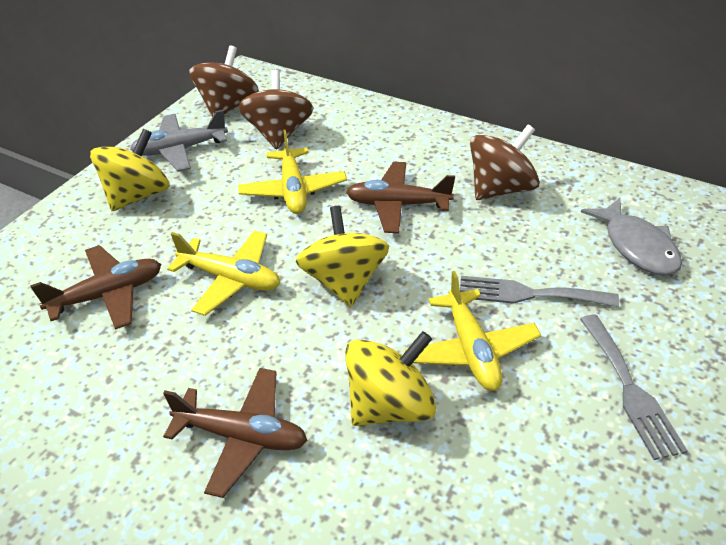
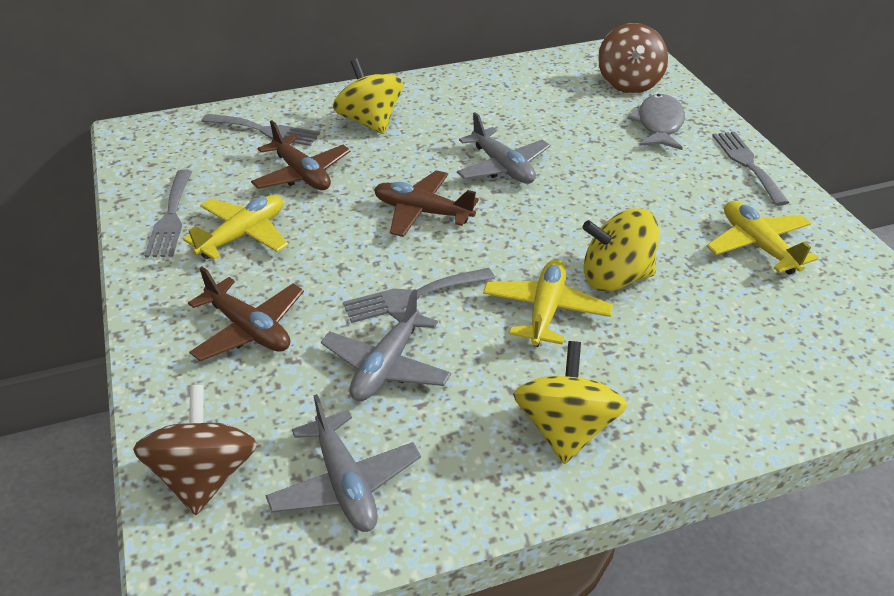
brown spinning top: [189,45,259,117] [238,70,313,149] [470,125,540,200] = 3 -> [133,385,257,515] [598,23,668,94] = 2
grey fork: [460,276,619,307] [580,315,688,460] = 2 -> [144,169,192,257] [202,114,320,146] [343,268,495,323] [712,131,789,206] = 4
grey plane: [130,110,228,171] = 1 -> [265,394,421,532] [321,289,451,401] [457,112,550,184] = 3

